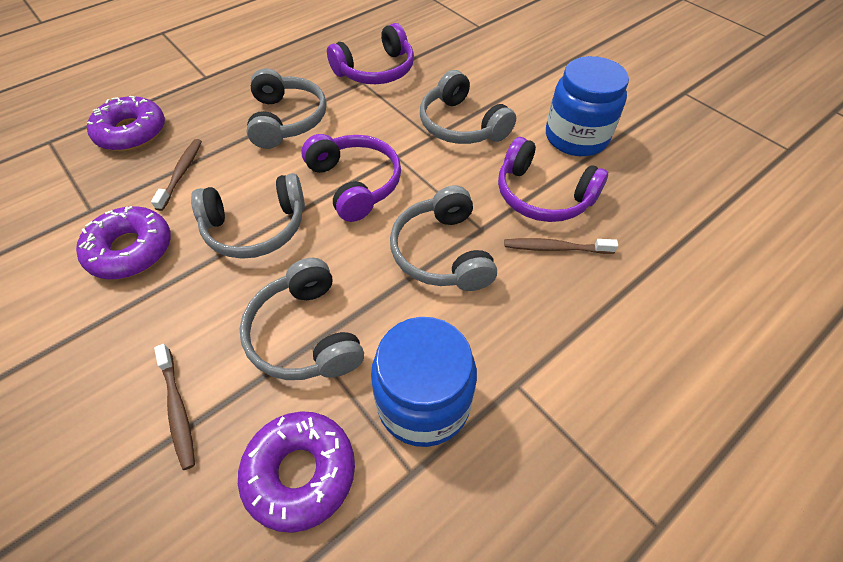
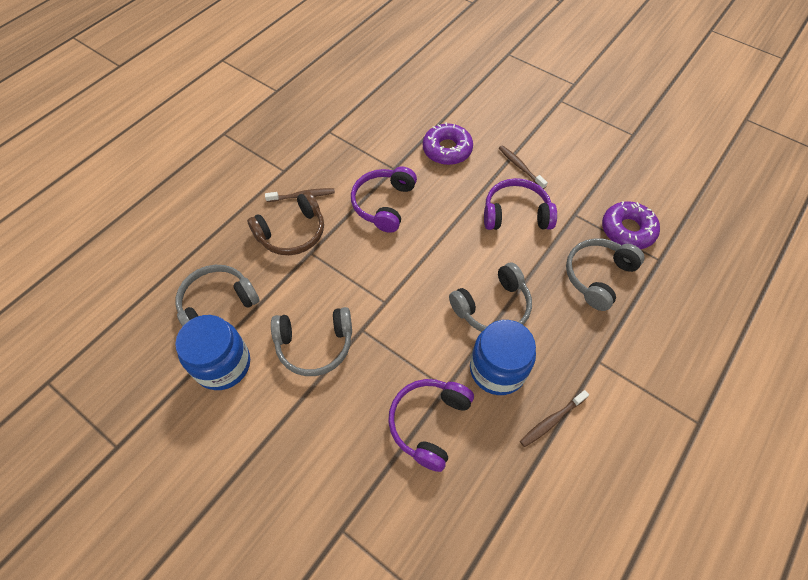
brown headphones: none = 0 -> [247,191,324,255] = 1
grey headphones: [191,173,305,259] [240,258,364,380] [247,68,327,149] [390,185,497,291] [420,70,516,144] = 5 -> [176,265,260,327] [271,307,352,376] [449,263,532,332] [566,238,644,311] = 4
purple donut: [76,206,171,279] [87,96,165,151] [238,411,355,533] = 3 -> [423,122,473,165] [602,201,660,249] = 2

